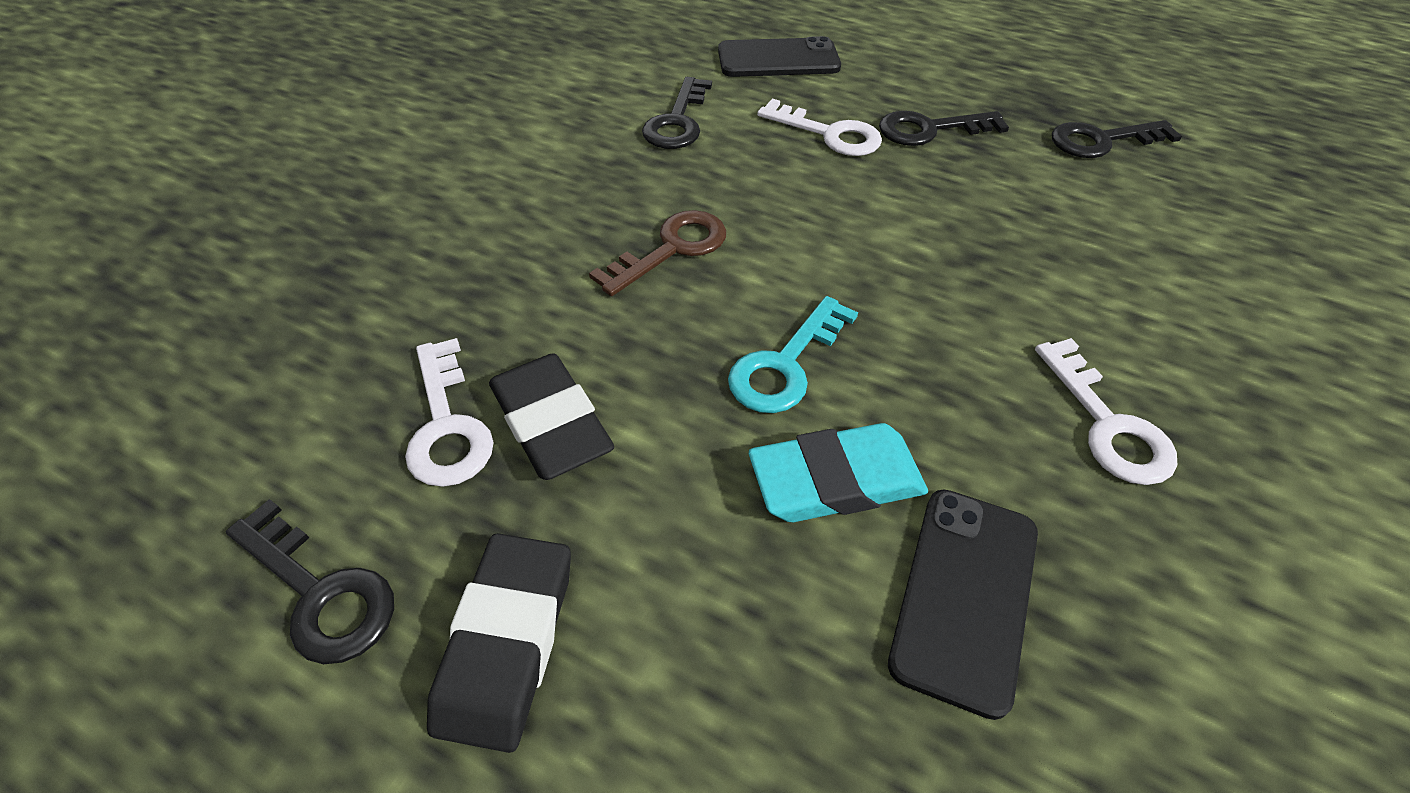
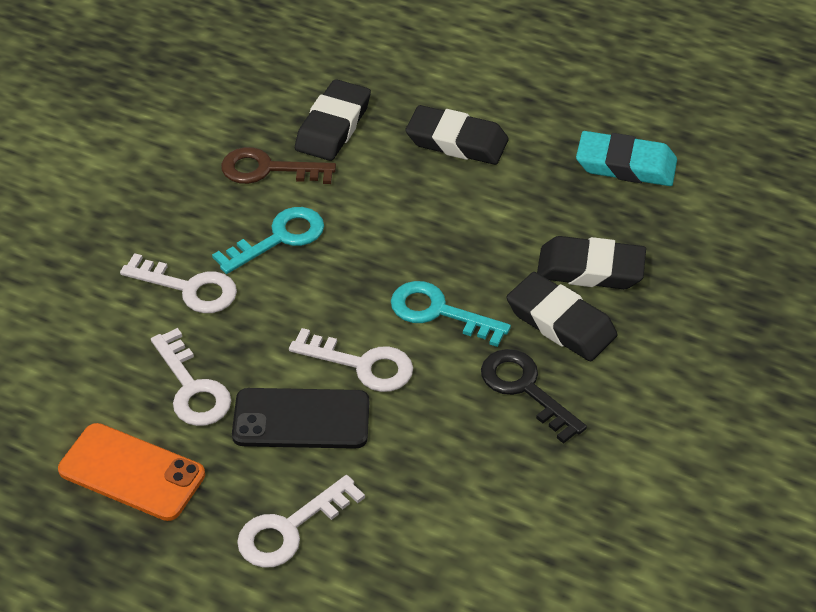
black eraser: [427,533,571,753] [489,353,614,480] = 2 -> [295,79,371,161] [405,105,508,165] [507,272,617,361] [537,236,646,289] = 4
black key: [226,499,394,664] [642,77,712,149] [879,111,1009,146] [1052,120,1182,158] = 4 -> [481,349,587,444] = 1
black phone: [718,36,841,77] [888,489,1038,720] = 2 -> [232,388,369,449] = 1
orange phone: none = 0 -> [58,423,205,521] = 1
turquoise key: [728,296,858,413] = 1 -> [212,207,324,274] [391,281,511,347] = 2
white key: [405,338,494,487] [757,98,882,156] [1035,338,1177,485] = 3 -> [120,253,237,313] [151,328,231,426] [237,475,365,568] [289,328,413,392] = 4

